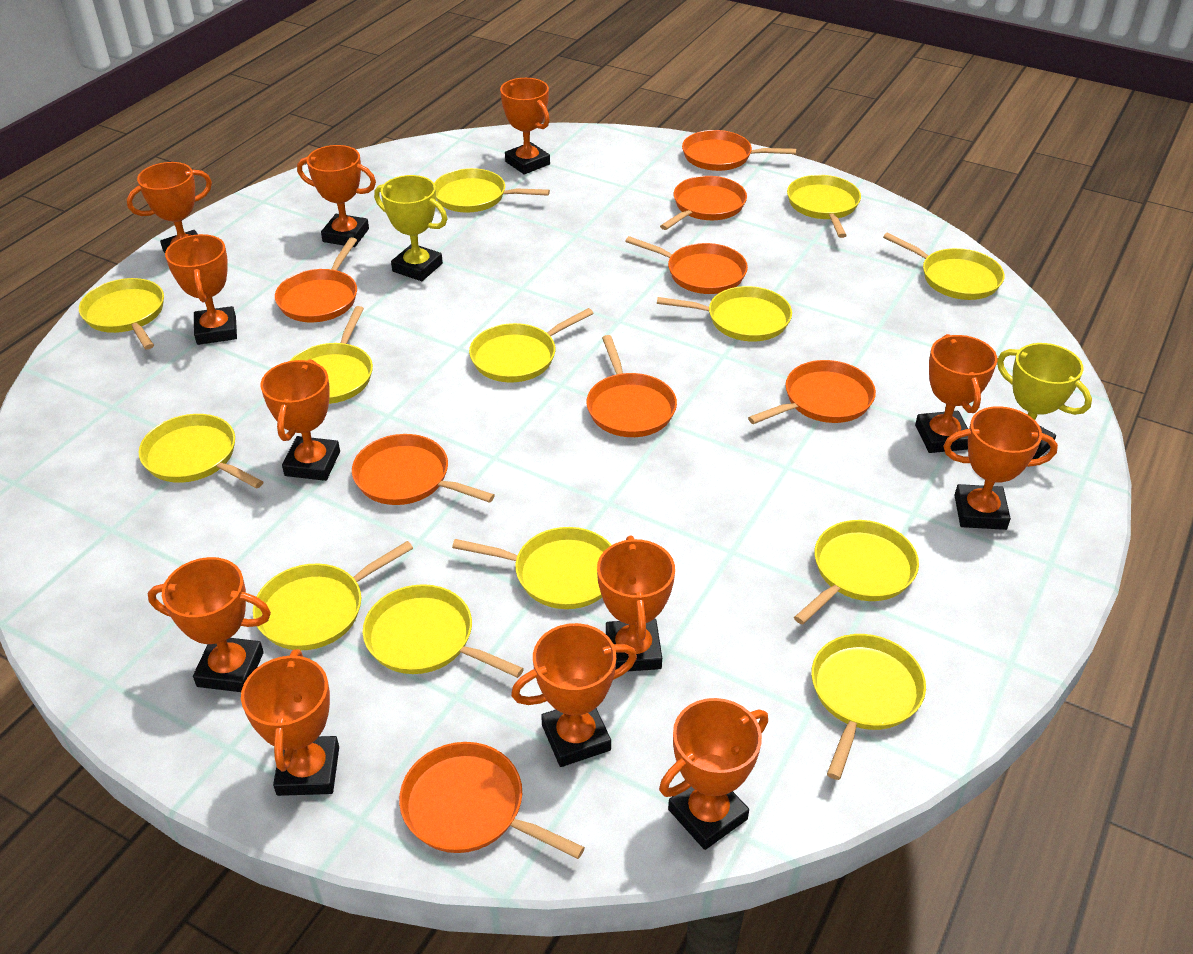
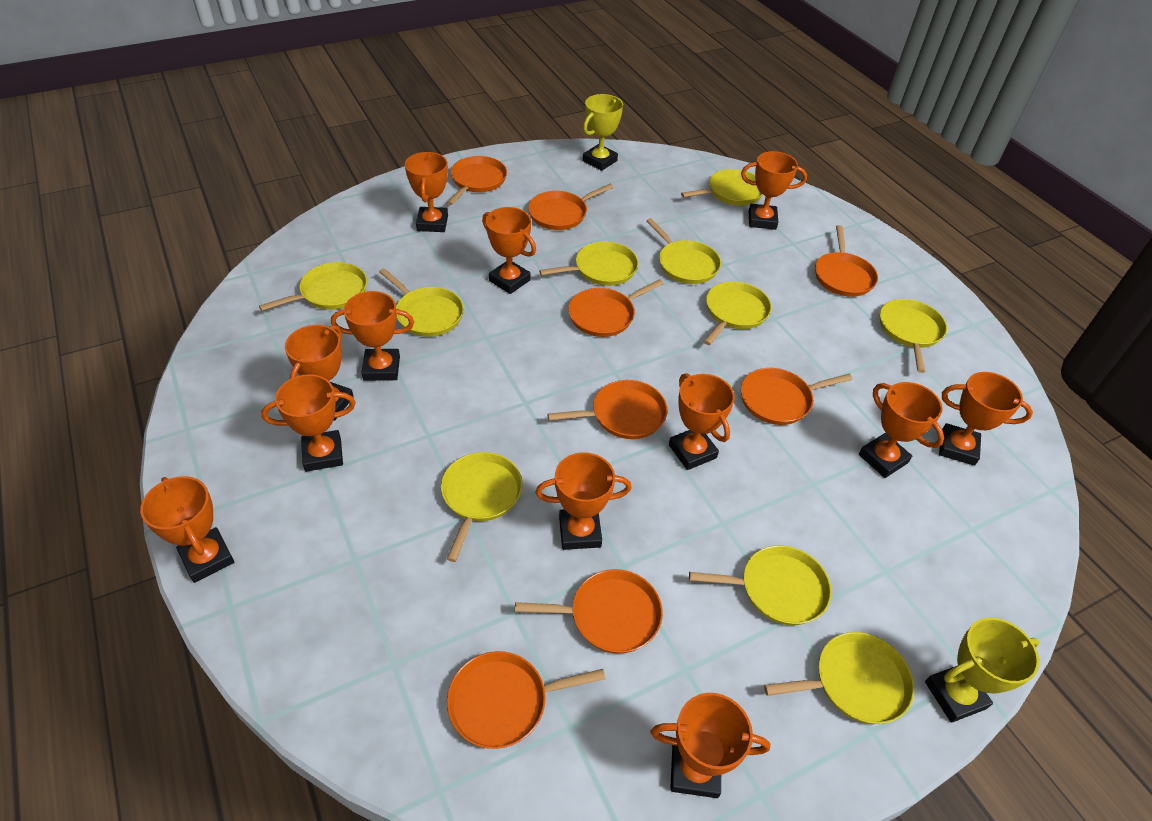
yellow pan: [79,278,164,349] [138,414,263,489] [253,541,413,650] [290,306,373,404] [363,584,524,678] [434,168,550,212] [452,527,611,609] [469,308,594,382] [657,286,792,342] [787,175,861,238] [794,520,919,625] [811,634,926,780] [883,232,1005,300] = 13 -> [259,262,367,311] [379,268,464,337] [441,452,522,562] [539,241,638,286] [646,218,721,284] [681,169,763,206] [689,545,832,625] [704,281,772,345] [764,632,914,724] [880,299,947,373] = 10

